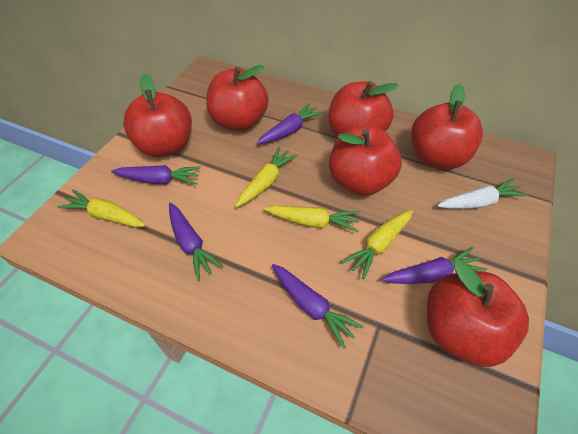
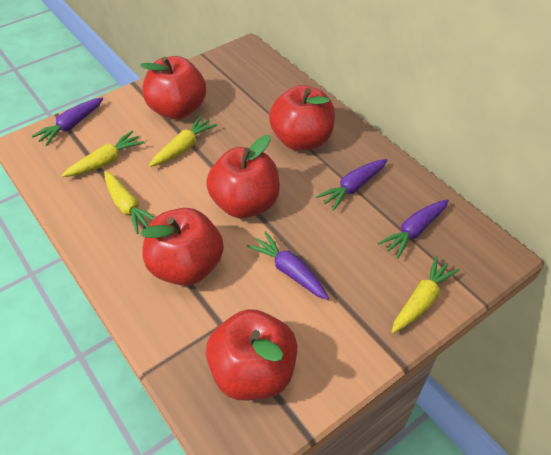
purple carrot: [111,165,201,185] [169,203,223,281] [257,103,324,144] [272,264,364,349] [381,247,487,284] = 5 -> [32,97,103,146] [247,231,329,300] [316,159,388,211] [377,199,449,259] = 4
red apple: [123,74,192,157] [206,65,269,131] [329,81,398,137] [329,126,402,196] [411,84,483,169] [427,260,529,367] = 6 -> [140,56,206,119] [141,208,224,286] [206,135,280,218] [206,309,297,401] [269,85,335,151] = 5
white carrot: [437,178,528,209] = 1 -> none = 0

